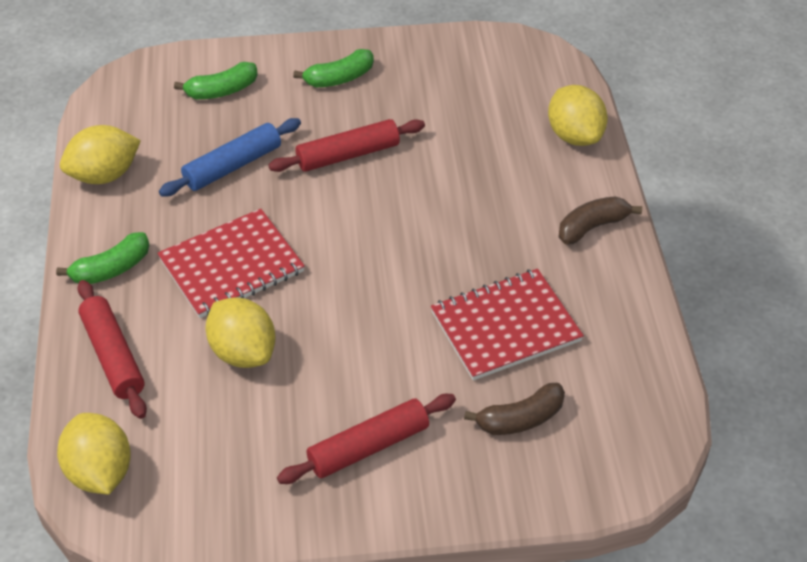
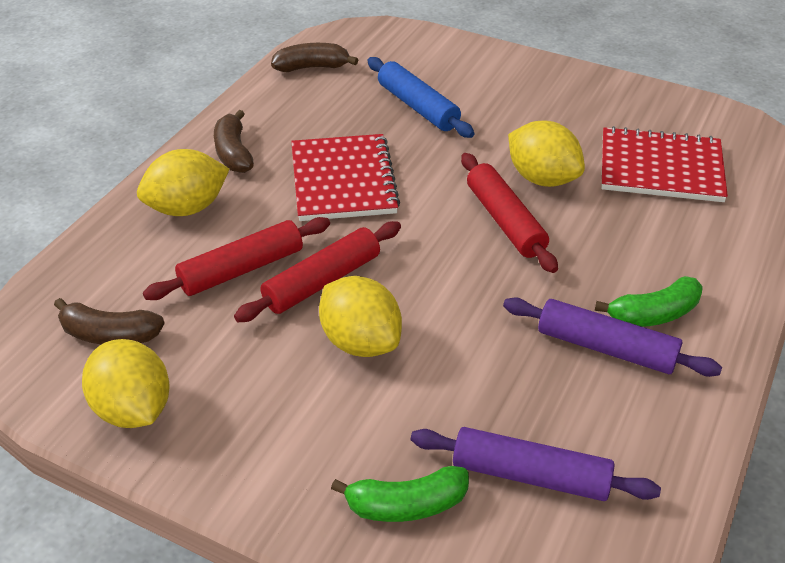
brown banana: [464,383,565,435] [559,196,642,244] = 2 -> [54,298,165,344] [214,110,254,173] [271,43,358,72] = 3
green banana: [56,232,149,284] [174,62,258,99] [293,49,374,87] = 3 -> [331,466,469,522] [595,276,703,327] = 2
purple rolling pin: none = 0 -> [411,427,661,501] [503,297,722,377] = 2

